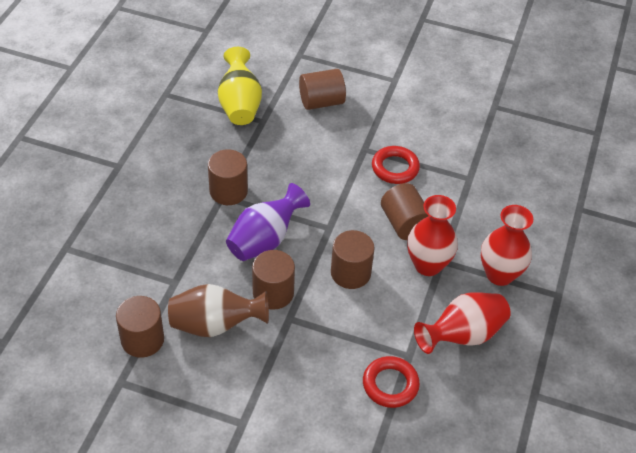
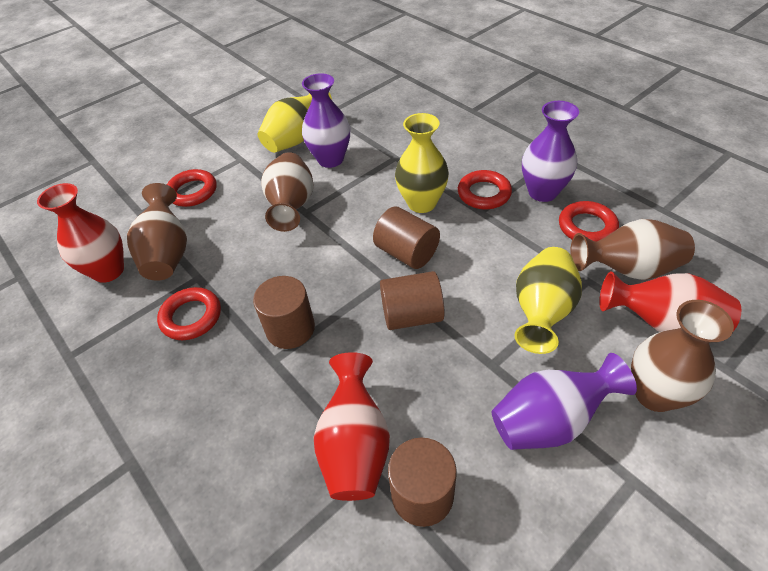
brown cylinder: [116,296,164,358] [208,149,248,205] [252,250,295,310] [299,69,346,110] [331,230,375,289] [381,183,428,240] = 6 -> [253,276,315,349] [373,206,440,269] [380,271,445,330] [388,438,457,527] = 4
brown vase: [168,284,269,337] = 1 -> [127,183,187,281] [261,152,313,232] [570,219,695,280] [631,300,734,412] = 4
purple vase: [226,183,310,261] = 1 -> [302,73,350,168] [491,353,637,450] [522,101,579,202] = 3
red ring: [363,356,420,408] [372,146,420,184] = 2 -> [157,287,221,340] [167,169,216,207] [458,170,512,209] [559,201,619,242] = 4
yellow vase: [218,47,262,125] = 1 -> [258,92,332,153] [395,113,449,213] [514,247,582,354] = 3

